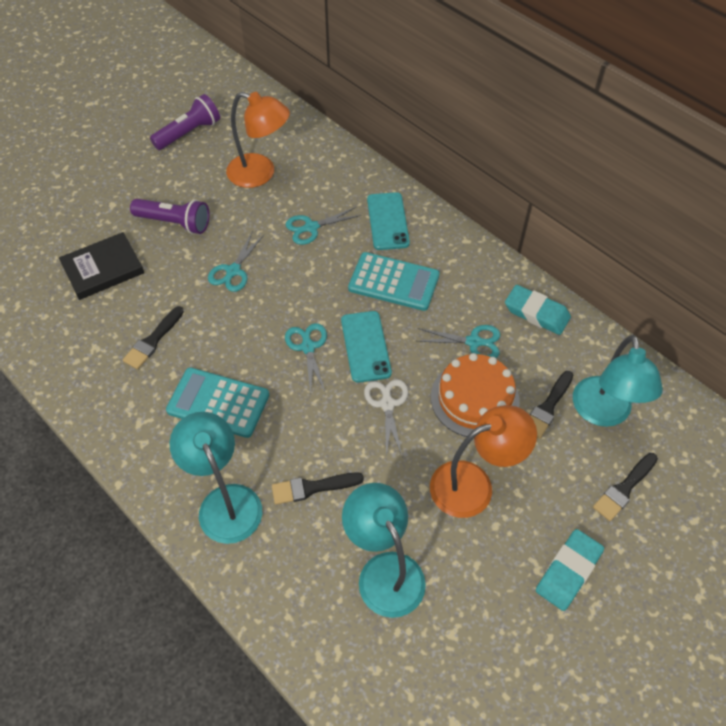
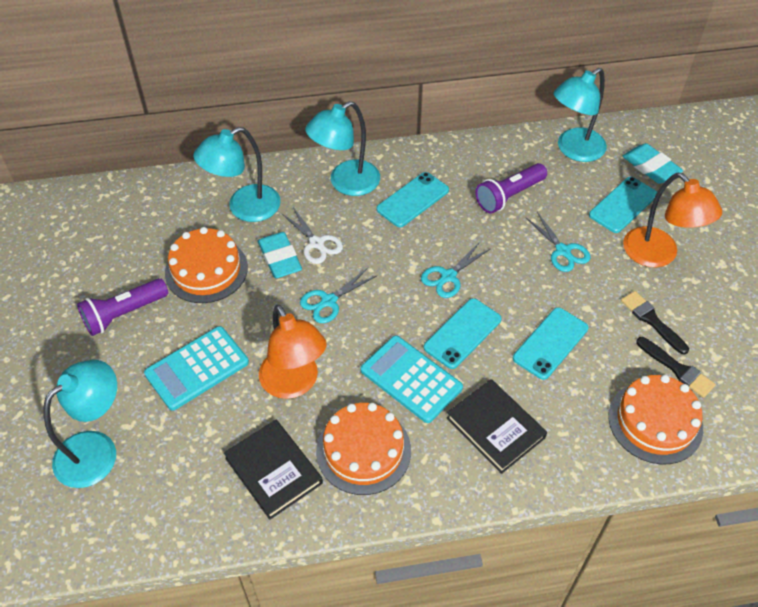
black book: [59,232,144,300] = 1 -> [224,420,323,520] [447,379,547,474] = 2
black brush: [123,306,184,369] [272,472,364,505] [530,371,573,439] [593,453,658,521] = 4 -> [621,291,689,354] [636,337,716,398] = 2
orange cake: [431,353,520,437] = 1 -> [165,227,248,303] [316,403,411,495] [608,375,703,464] = 3
turquoise lamp: [169,412,262,544] [342,483,426,618] [573,335,663,427] = 3 -> [44,360,117,488] [193,127,281,222] [305,101,380,196] [554,68,607,162] = 4
turquoise phone: [341,311,392,383] [367,192,410,250] = 2 -> [377,172,449,227] [424,298,502,369] [513,307,588,380] [589,177,657,233] = 4
turquoise scissors: [208,232,264,292] [285,207,362,245] [285,323,327,394] [417,325,500,358] = 4 -> [300,268,378,323] [421,242,490,298] [526,212,591,272] = 3

